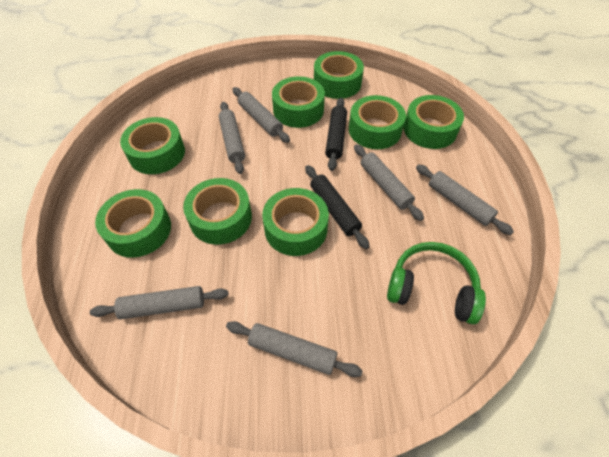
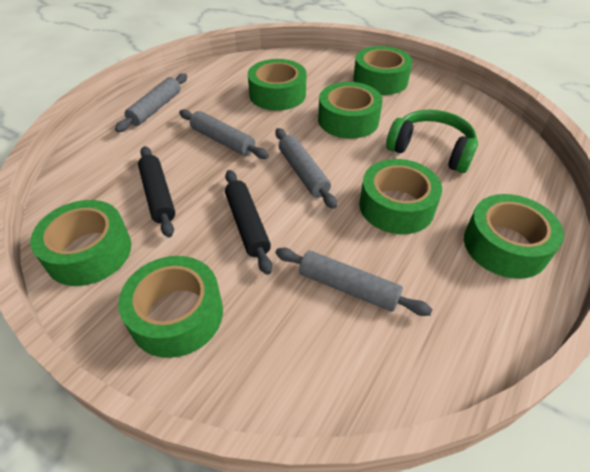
green tape: [95,189,171,258] [120,117,185,174] [183,178,252,245] [262,188,329,256] [272,76,325,128] [314,51,364,99] [349,95,406,149] [404,95,464,149] = 8 -> [30,200,131,286] [118,256,223,358] [248,59,306,111] [318,82,383,139] [353,46,412,95] [359,159,442,234] [464,194,564,279] = 7
grey rolling pin: [90,286,228,319] [219,102,245,174] [226,321,362,377] [233,87,290,143] [354,144,424,221] [416,164,514,235] = 6 -> [115,73,187,132] [179,109,269,159] [275,128,337,209] [275,248,433,316] = 4

